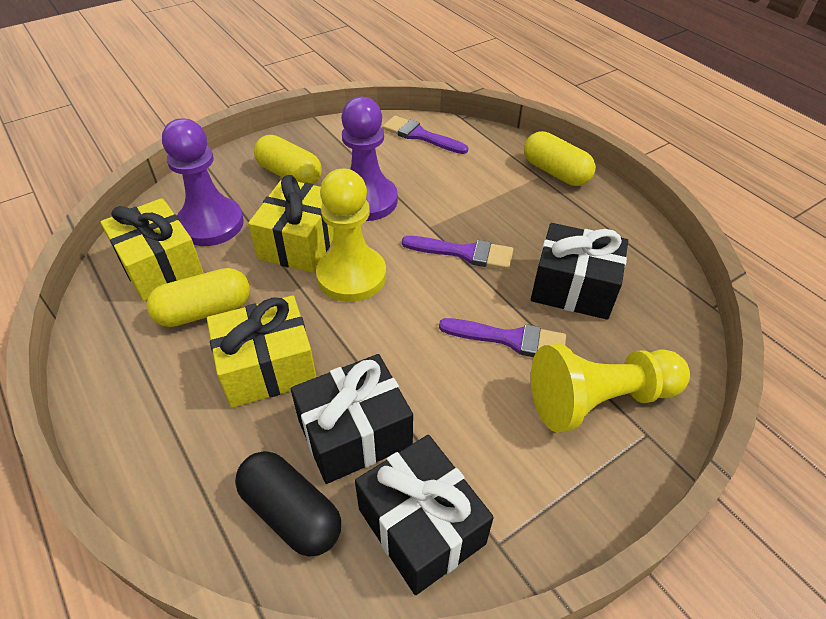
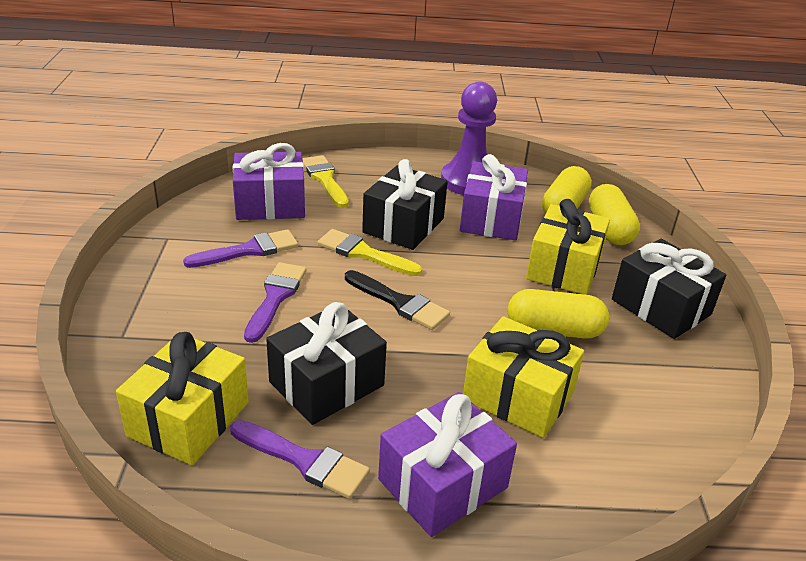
black brush: none = 0 -> [345,270,450,330] = 1
black capsule: [235,451,341,557] = 1 -> none = 0
purple gift: none = 0 -> [233,143,305,220] [378,392,517,537] [460,154,528,240] = 3
purple pawn: [162,118,244,246] [341,97,398,221] = 2 -> [441,82,497,195] = 1
yellow brush: none = 0 -> [302,155,349,208] [317,229,422,276] = 2
yellow pawn: [316,169,386,302] [531,344,690,433] = 2 -> none = 0

